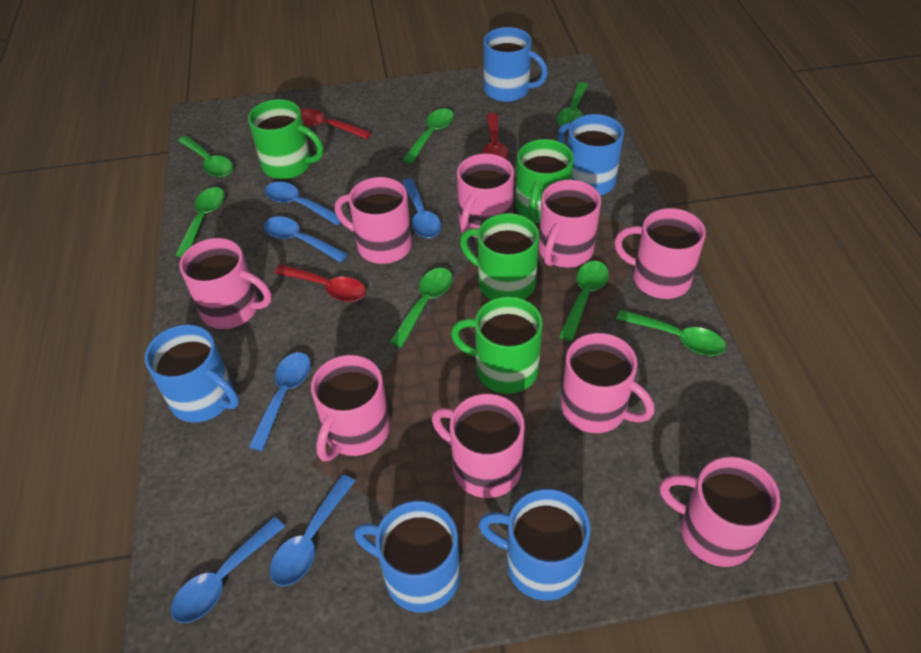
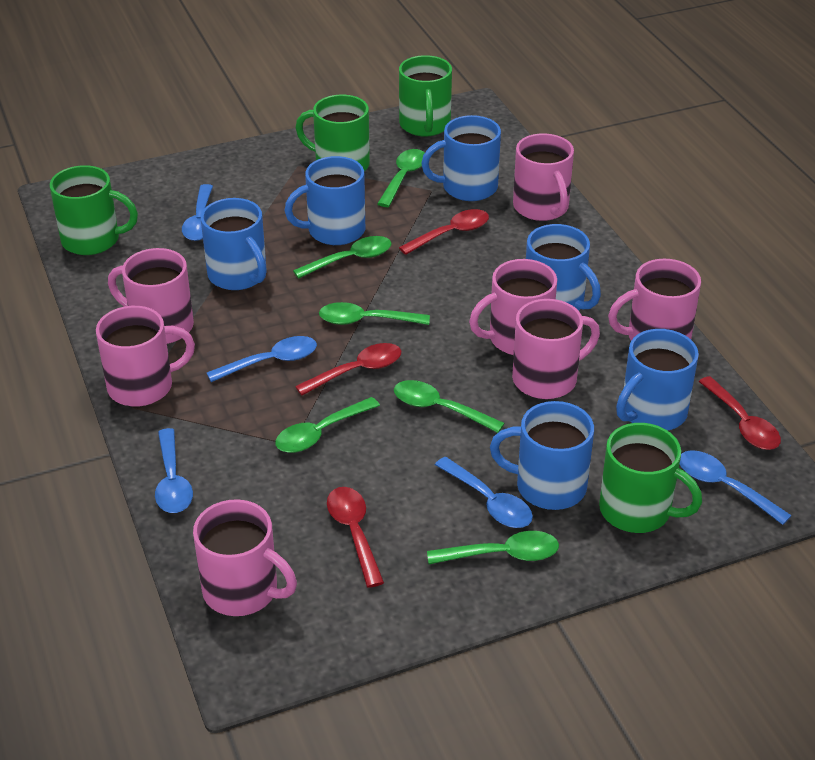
blue mug: [145,324,239,423] [354,501,460,613] [478,489,591,601] [483,27,548,102] [557,114,624,196] = 5 -> [201,198,266,290] [285,156,365,245] [421,115,501,201] [490,401,594,510] [526,224,601,311] [616,329,699,431] = 6
blue spoon: [171,517,285,623] [248,352,311,451] [264,216,348,263] [265,182,341,226] [270,474,355,586] [402,178,442,238] = 6 -> [155,428,193,513] [182,184,213,241] [207,336,317,382] [435,457,533,528] [680,450,792,525] = 5
green spoon: [175,187,225,257] [178,136,233,177] [390,268,453,347] [402,108,454,164] [557,82,588,126] [559,261,609,341] [616,310,726,356] = 7 -> [275,397,380,453] [293,236,392,279] [319,302,430,325] [377,149,425,207] [394,380,505,433] [427,531,559,564] = 6
pink mug: [179,238,272,329] [311,355,390,461] [335,177,412,264] [432,394,525,498] [457,153,514,238] [539,180,601,268] [561,333,655,433] [614,208,706,299] [660,456,780,567] = 9 -> [96,306,195,407] [108,248,194,344] [193,499,297,616] [469,259,557,355] [512,299,600,399] [513,133,574,221] [608,259,701,341] = 7
red spoon: [274,264,366,302] [300,108,371,139] [482,113,509,159] = 3 -> [295,343,401,395] [327,487,384,588] [399,209,489,255] [698,376,781,450] = 4

